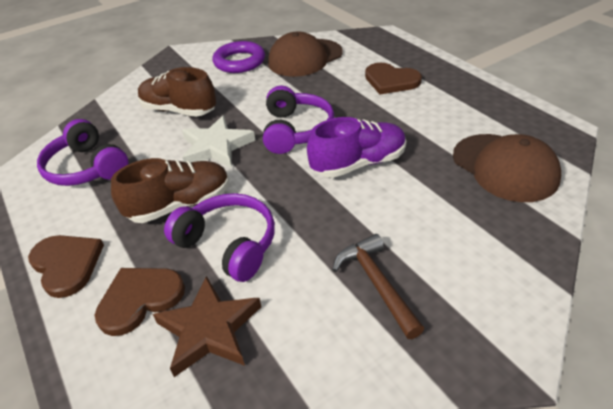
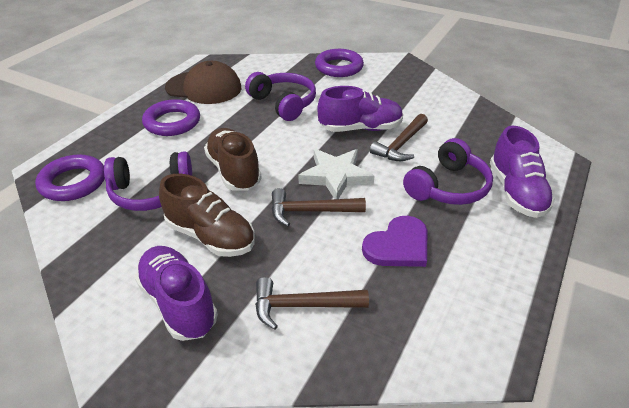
brown cap: [268,31,343,77] [453,134,561,202] = 2 -> [165,61,241,104] = 1
brown hammer: [332,234,424,339] = 1 -> [255,277,369,330] [271,188,366,226] [370,114,428,161] = 3
brown heart: [28,235,104,298] [95,268,185,336] [365,62,422,95] = 3 -> none = 0
brown star: [153,276,261,377] = 1 -> none = 0
purple heart: none = 0 -> [362,216,427,267] = 1
purple ring: [213,41,265,73] = 1 -> [35,155,105,201] [142,99,200,136] [315,49,364,77] = 3
purple shoe: [307,117,406,178] = 1 -> [134,246,218,341] [317,86,403,132] [490,126,555,218] = 3

